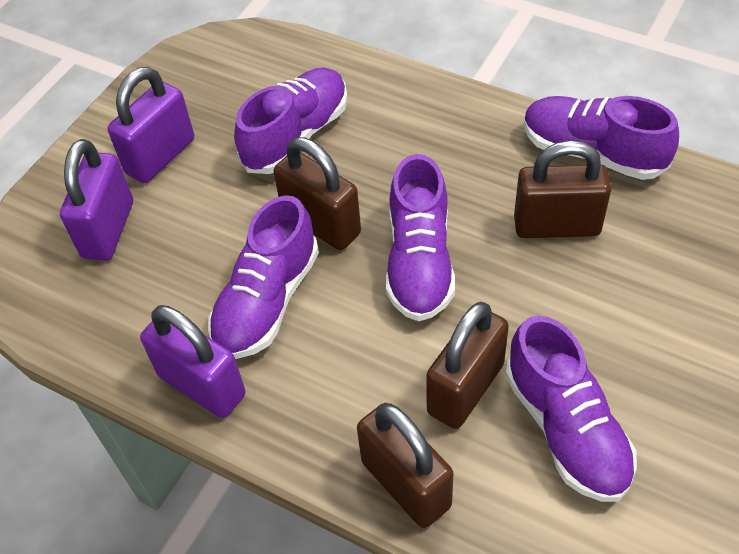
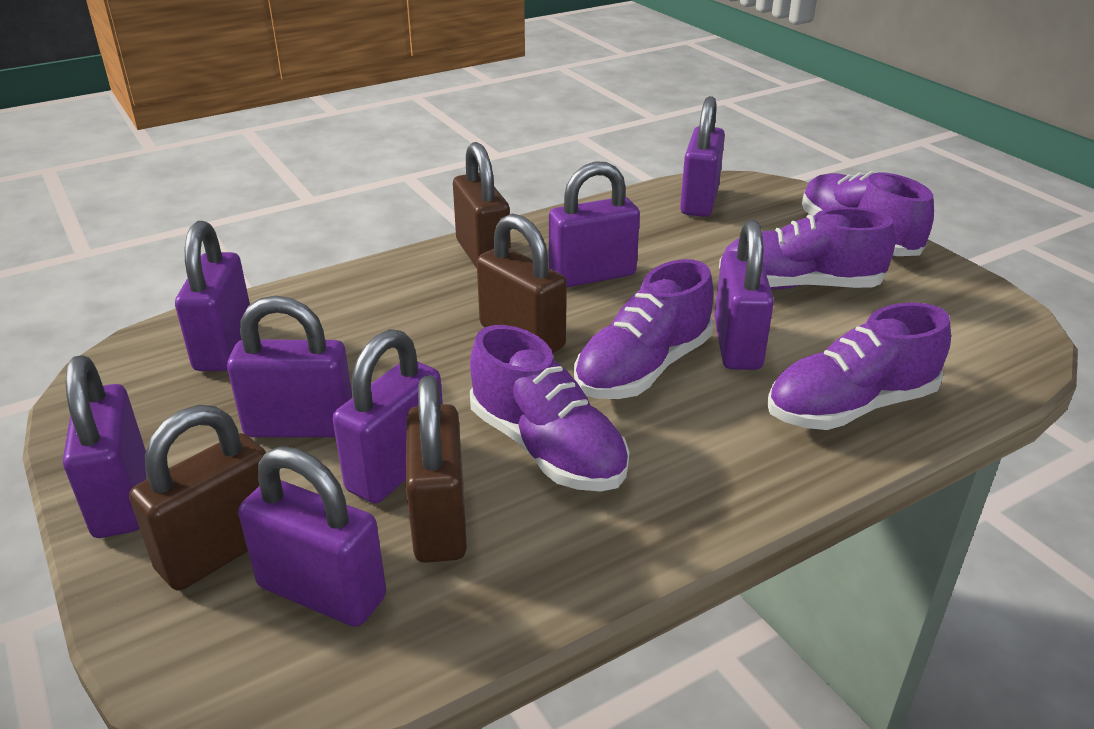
purple padlock: [60,139,133,261] [108,67,194,183] [140,305,245,418] = 3 -> [63,356,146,538] [175,221,250,371] [227,296,353,437] [238,446,386,627] [333,329,443,503] [549,161,640,287] [680,96,725,217] [714,219,774,370] = 8

